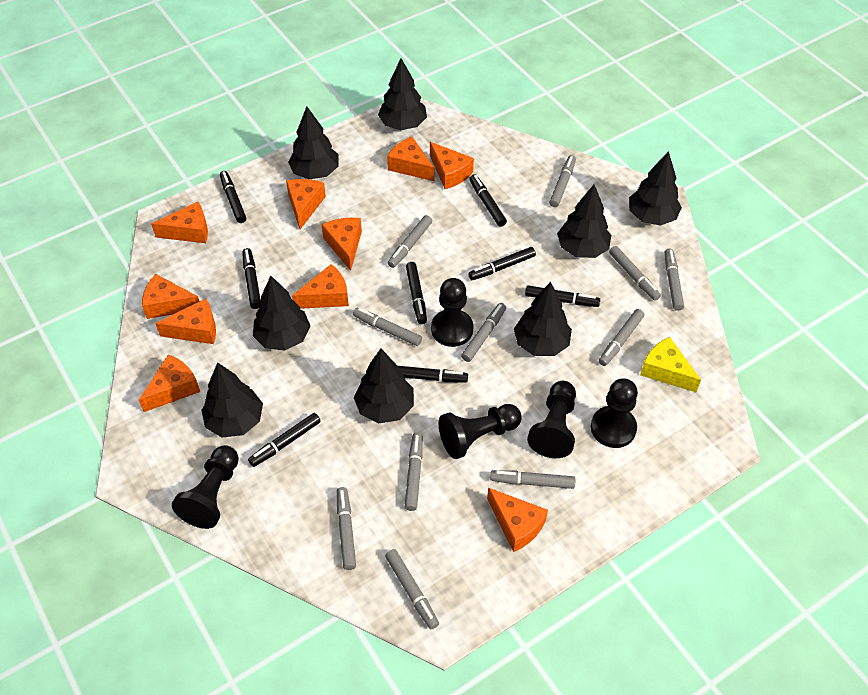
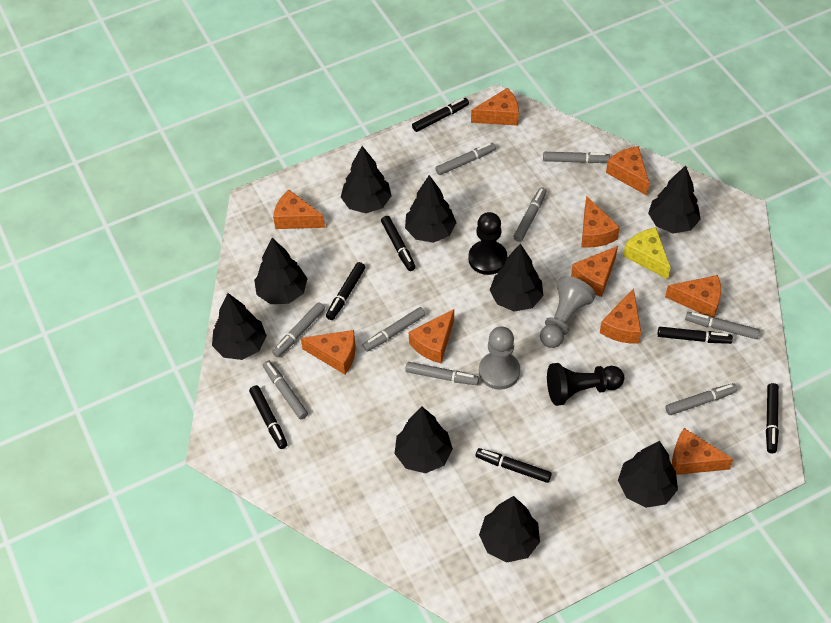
black marker: [220,171,246,223] [242,248,261,309] [248,413,321,467] [398,366,468,383] [406,262,427,324] [468,247,536,280] [469,174,507,227] [525,285,600,307] = 8 -> [249,385,287,449] [326,262,365,320] [381,216,416,271] [412,98,469,132] [476,448,552,483] [658,327,733,344] [766,383,779,453] = 7
black pawn: [172,445,239,529] [431,278,474,347] [439,404,521,459] [527,381,576,458] [591,378,638,448] = 5 -> [468,212,507,275] [547,363,624,406] = 2
black tree: [201,362,263,438] [253,276,311,351] [288,106,338,179] [354,349,414,423] [378,58,427,130] [514,282,572,356] [557,185,611,258] [629,151,682,226] = 8 -> [212,293,267,360] [254,238,308,304] [341,146,392,213] [394,406,453,473] [405,175,457,243] [479,496,540,562] [490,244,543,312] [618,441,678,508] [648,165,701,233] = 9
grey marker: [337,487,356,570] [353,308,422,346] [385,549,439,629] [388,215,432,268] [405,433,423,511] [461,303,506,362] [490,470,575,489] [549,155,576,207] [599,309,644,366] [609,246,661,301] [665,249,684,311] = 11 -> [263,360,308,419] [272,302,325,357] [363,307,425,351] [405,362,479,385] [435,143,496,175] [513,187,547,242] [543,152,610,163] [665,383,737,415] [685,312,760,339] = 9
grey pawn: none = 0 -> [479,326,520,390] [540,276,596,348] = 2

